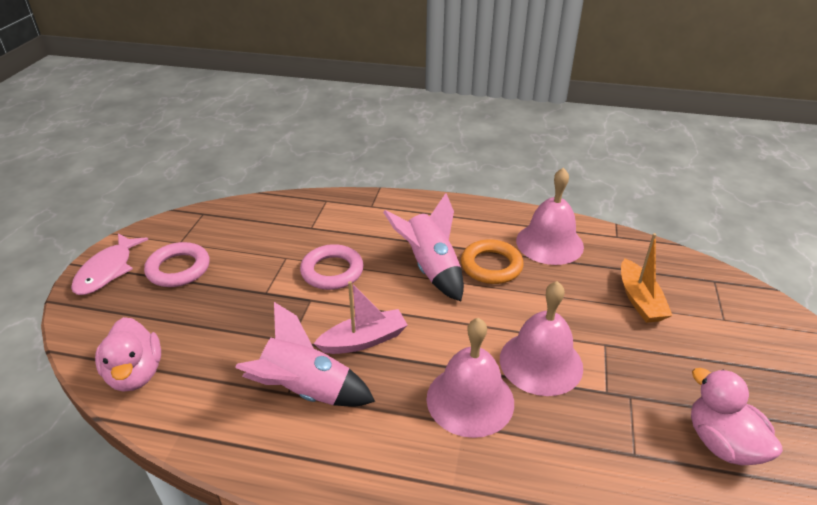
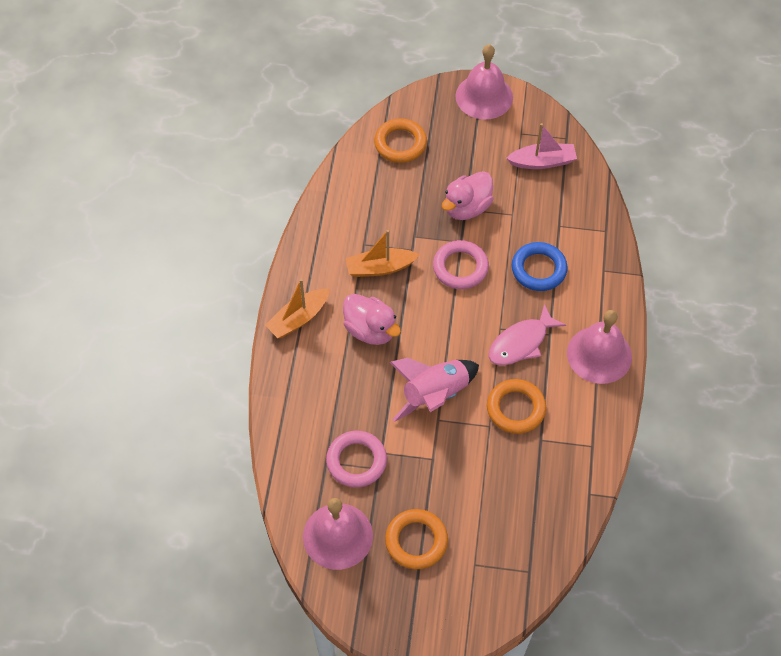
blue ring: none = 0 -> [512,242,568,291] = 1
orange boat: [621,233,673,323] = 1 -> [265,279,330,338] [346,230,419,277] = 2
orange ring: [461,239,524,284] = 1 -> [374,119,427,163] [385,509,448,569] [487,379,546,434] = 3
pink rocket: [235,302,375,407] [383,193,464,301] = 2 -> [390,358,479,422] = 1

